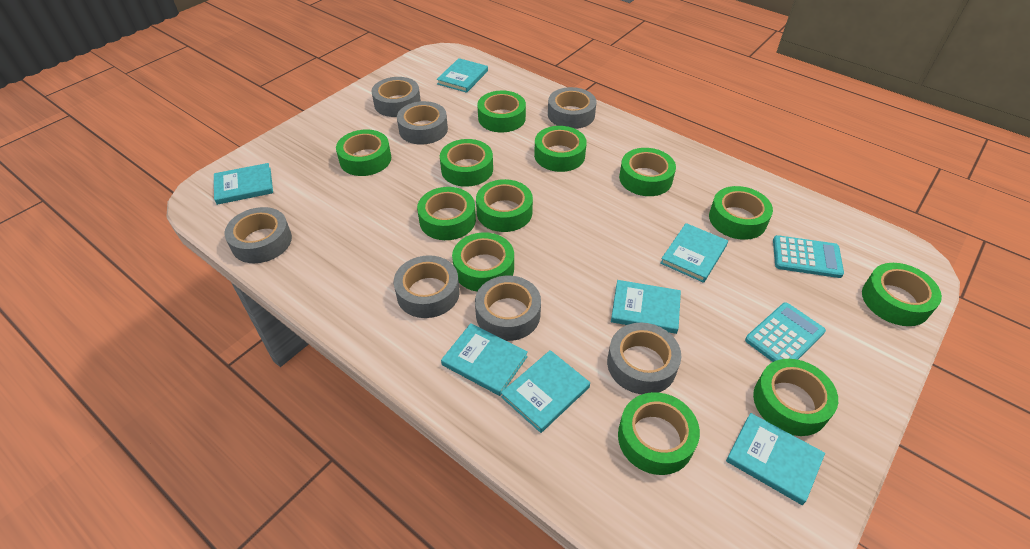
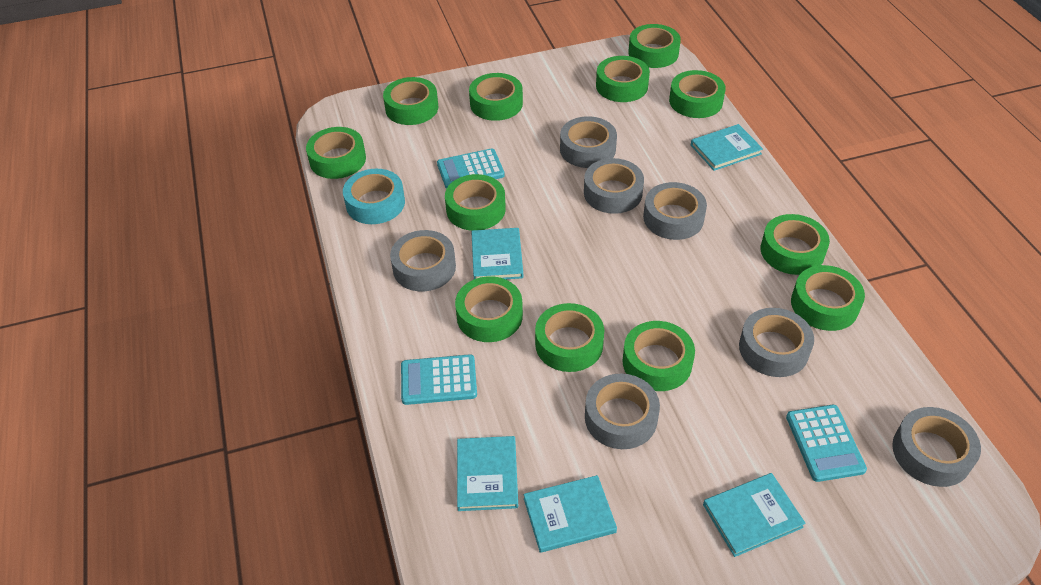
turquoise book: [214,163,273,205] [437,58,488,93] [441,323,528,396] [501,350,590,433] [611,280,681,334] [660,223,728,283] [726,413,825,505] = 7 -> [457,436,518,511] [471,228,523,279] [524,475,617,553] [691,124,763,171] [703,473,806,557] = 5
turquoise calculator: [745,302,826,362] [773,235,844,278] = 2 -> [401,354,477,405] [437,149,505,189] [786,405,867,482] = 3
turquoise tape: none = 0 -> [343,169,405,224] = 1

